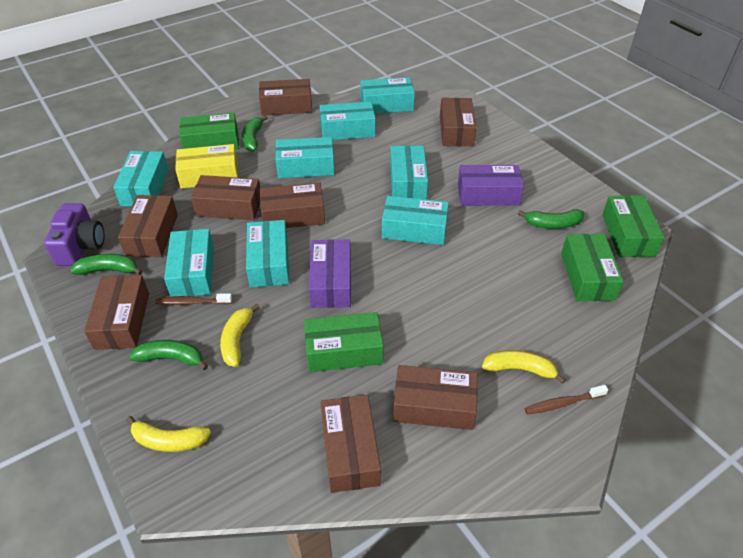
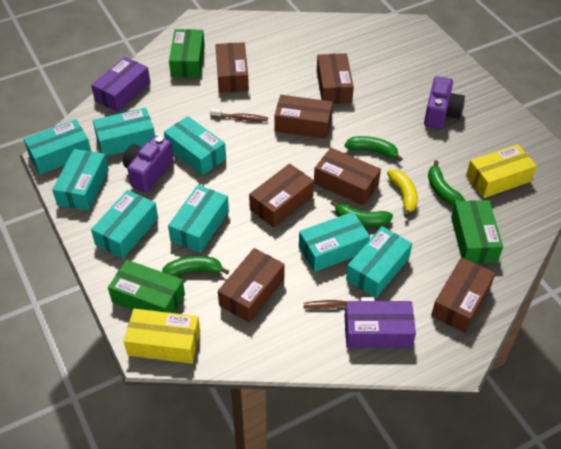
brown box: [84,275,149,350] [118,195,178,257] [191,175,260,220] [259,79,312,116] [260,182,325,228] [320,395,381,493] [393,365,478,430] [440,98,476,146] = 8 -> [215,42,249,93] [218,248,285,323] [249,163,314,228] [274,95,333,139] [314,148,381,206] [317,53,354,104] [431,257,496,333] = 7
green box: [179,113,239,149] [304,312,384,372] [561,234,624,301] [602,195,664,257] = 4 -> [108,260,185,313] [169,29,205,78] [451,200,503,263] = 3
purple camera: [44,204,104,266] = 1 -> [123,136,174,192] [424,76,465,129] = 2
yellow banana: [126,416,211,452] [220,304,260,367] [482,350,566,384] = 3 -> [387,169,418,217] = 1
yellow box: [175,144,238,189] = 1 -> [124,309,200,364] [466,144,537,198] = 2

